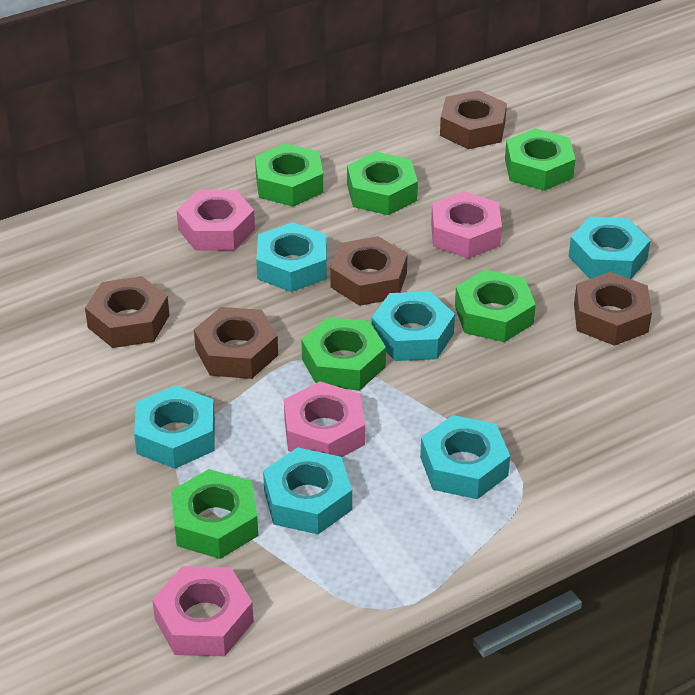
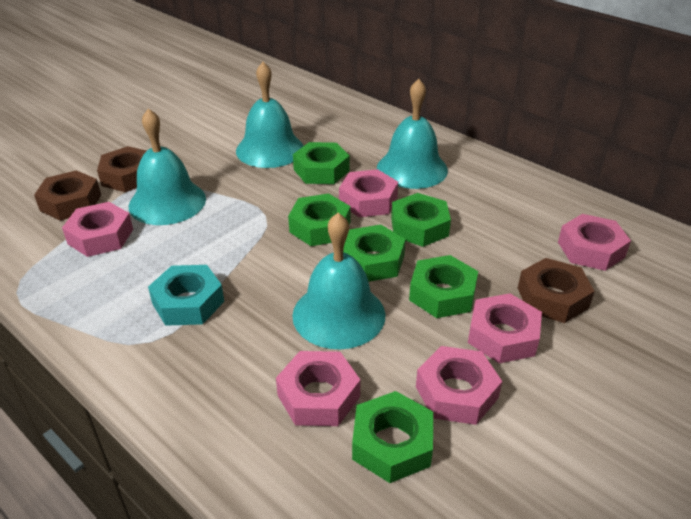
brown nut: [85,276,170,348] [194,307,278,379] [330,236,408,306] [440,90,507,149] [574,272,652,346] = 5 -> [34,170,101,221] [97,146,147,192] [518,258,595,323] = 3
pink nut: [152,566,254,656] [177,190,255,251] [284,381,365,457] [431,191,502,259] = 4 -> [62,202,133,257] [276,351,361,426] [339,169,398,217] [416,346,502,425] [468,293,542,364] [558,214,631,271] = 6
turquoise bell: none = 0 -> [129,109,206,225] [236,62,304,168] [292,213,385,349] [377,79,448,189] = 4
turquoise nut: [134,385,215,469] [256,222,327,292] [263,447,352,534] [372,291,455,361] [420,415,510,499] [568,217,651,279] = 6 -> [148,265,224,326] = 1

